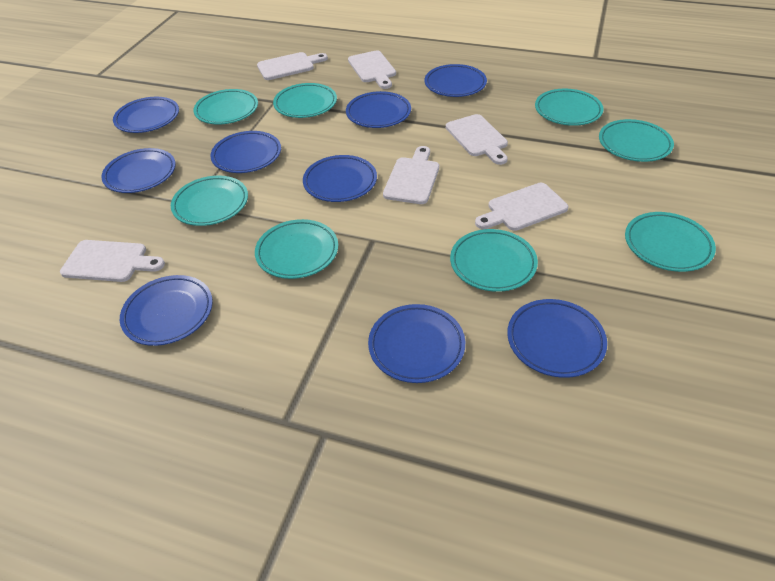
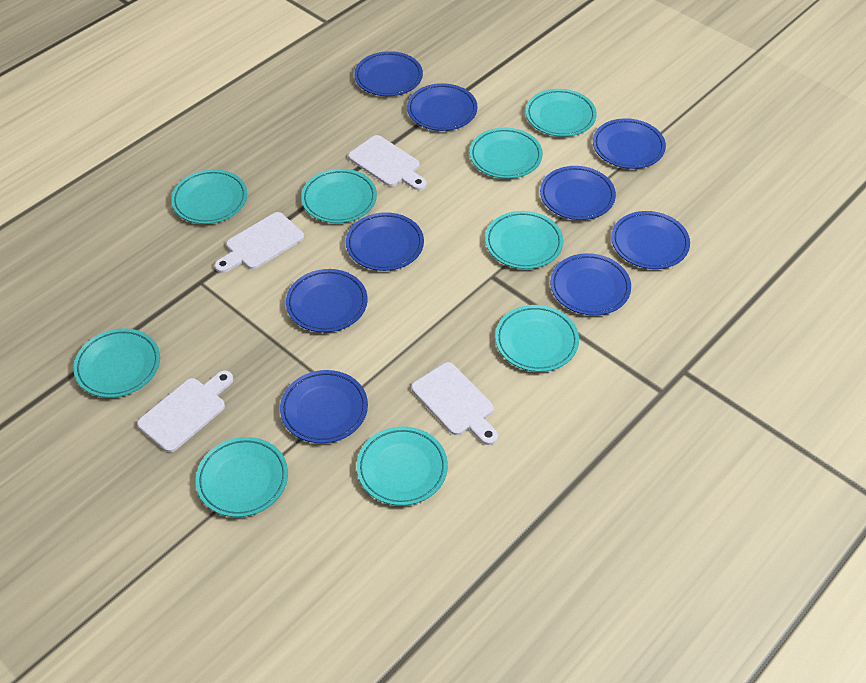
turquoise plate: [171,176,248,226] [193,89,258,124] [255,219,338,279] [273,83,337,118] [450,229,538,292] [535,89,604,126] [599,119,674,162] [625,212,716,272] = 8 -> [73,328,160,398] [171,169,247,224] [196,437,288,517] [301,169,377,223] [356,426,448,506] [469,128,543,179] [485,211,563,269] [495,305,579,372] [526,89,597,137] = 9
white cutting board: [60,240,165,282] [257,52,328,80] [348,50,396,89] [383,146,439,204] [446,114,508,165] [475,183,568,231] = 6 -> [137,370,233,452] [214,212,304,273] [348,135,427,190] [411,362,498,445] = 4

